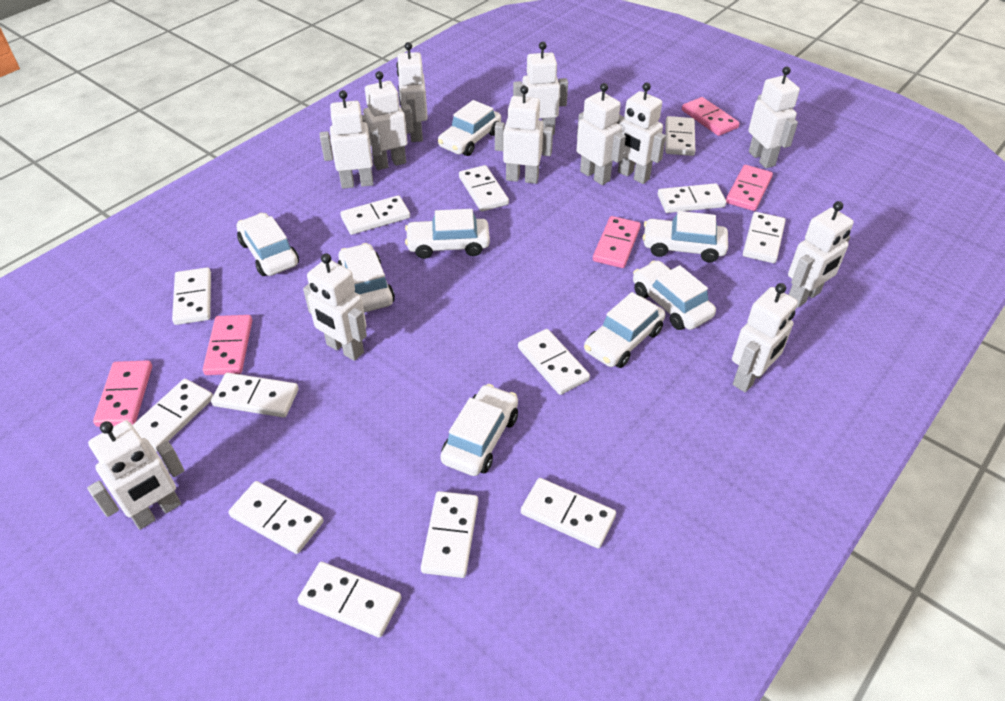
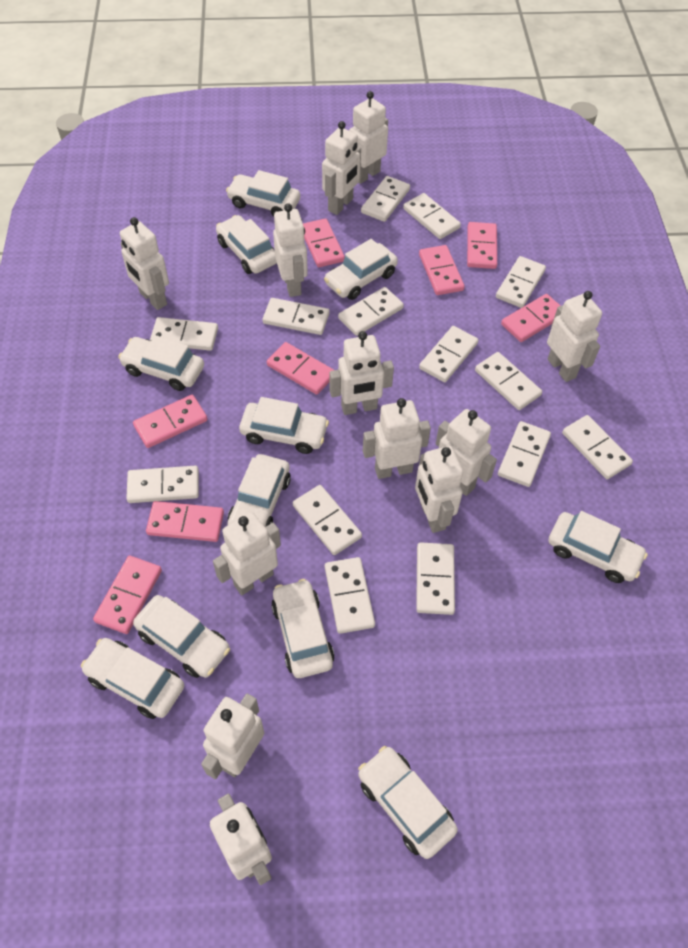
pink domino: [93,360,152,427] [203,315,252,375] [593,216,641,268] [682,97,740,136] [726,165,773,211] = 5 -> [93,556,162,634] [133,395,207,448] [146,501,224,542] [267,342,334,395] [303,218,345,267] [419,245,465,295] [467,222,497,269] [501,294,561,342] = 8
white car: [236,213,299,276] [338,243,395,313] [405,209,490,259] [438,100,501,156] [440,384,518,476] [584,292,665,368] [633,260,716,330] [642,211,728,263] = 8 -> [81,638,184,719] [118,335,204,391] [133,595,230,678] [216,215,277,274] [226,170,300,217] [227,454,291,527] [239,397,329,454] [271,579,335,678] [324,239,398,300] [358,746,458,859] [549,511,648,583] = 11
white domino: [132,379,213,452] [172,268,211,325] [211,373,299,418] [228,481,324,554] [298,562,401,638] [340,195,410,235] [421,491,478,578] [459,165,509,212] [518,329,590,395] [521,478,616,548] [658,183,726,213] [665,116,695,156] [743,212,786,263] = 13 -> [126,466,199,503] [150,317,218,351] [262,298,329,335] [293,485,362,555] [325,557,375,634] [338,287,404,336] [361,176,410,222] [403,193,461,239] [416,542,455,615] [419,326,478,382] [475,352,542,410] [496,256,546,308] [498,421,551,487] [562,415,633,479] = 14

